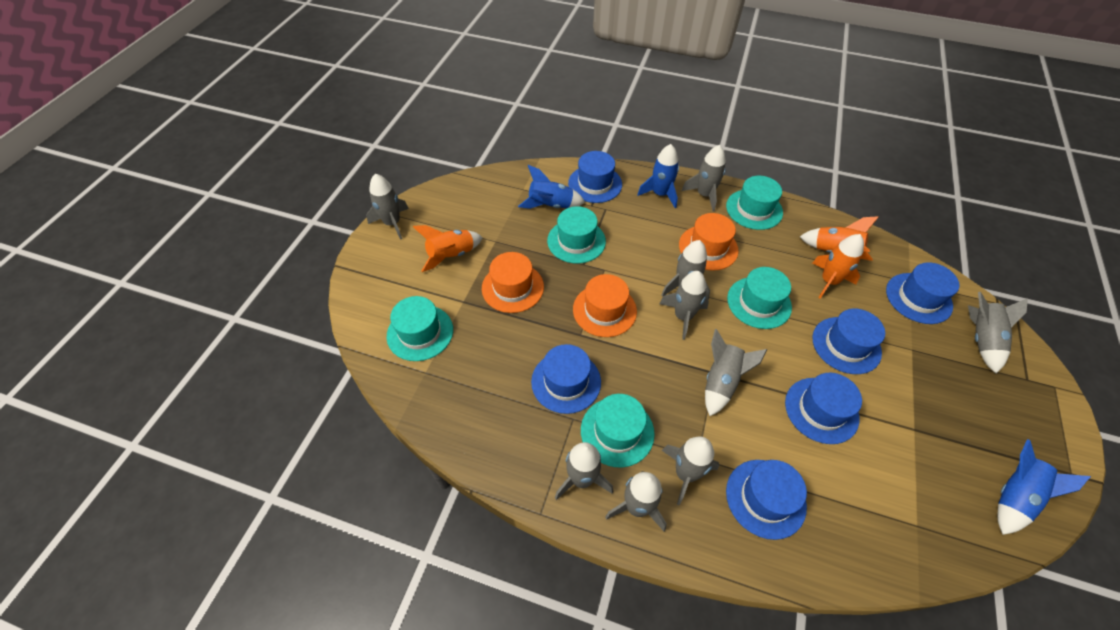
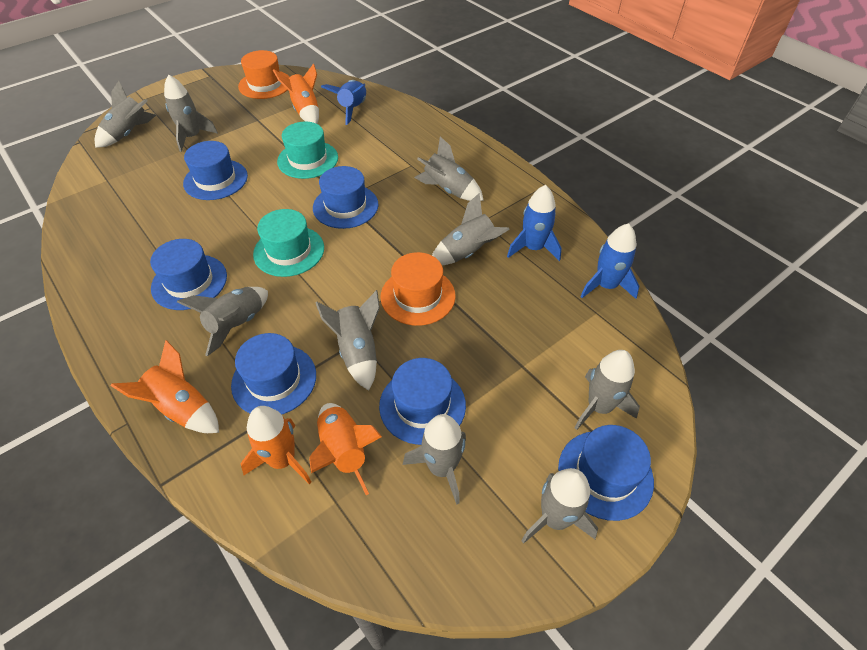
orange hat: [482,252,544,313] [573,274,637,337] [679,213,738,271] = 3 -> [238,50,290,99] [380,252,456,326] = 2
orange rocket: [413,225,483,272] [800,216,879,261] [812,234,864,299] = 3 -> [111,340,219,433] [241,406,311,484] [273,63,319,124] [309,403,382,495] = 4
turquoise hat: [387,296,453,361] [547,206,606,264] [581,394,655,467] [726,176,783,230] [727,267,792,329] = 5 -> [253,209,324,277] [277,122,338,179] = 2

